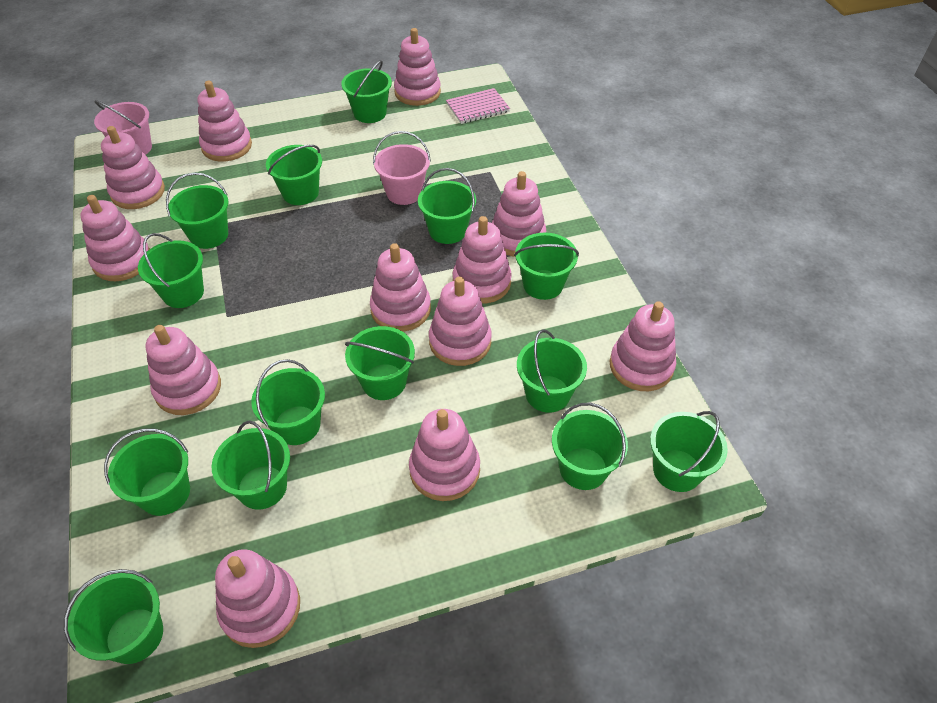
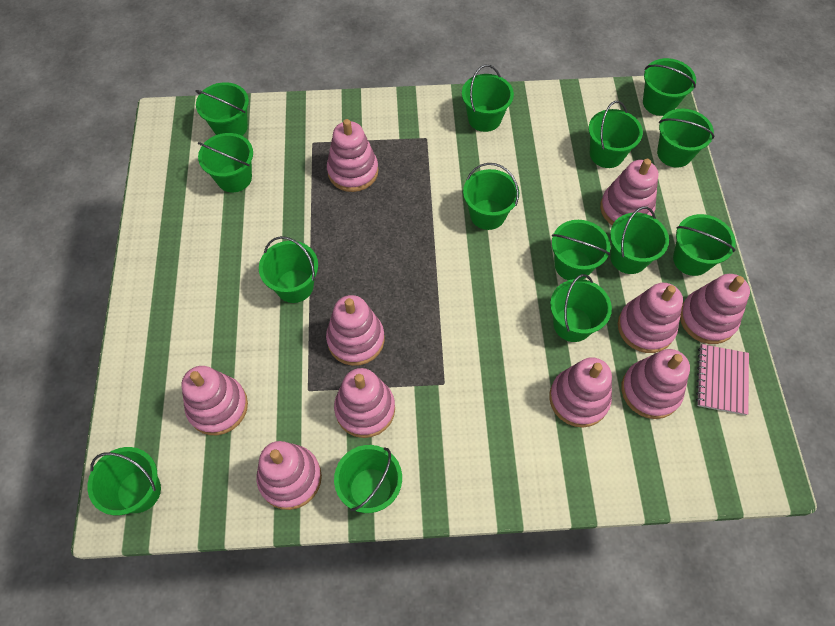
pink bucket: [94,100,152,155] [373,131,431,205] = 2 -> none = 0
pink stacking toy: [80,195,150,281] [101,126,165,209] [145,325,221,415] [198,81,252,162] [215,549,300,648] [370,243,431,332] [394,28,441,106] [409,409,480,501] [429,277,492,366] [453,216,512,304] [492,171,546,257] [610,301,676,391] = 12 -> [182,366,248,435] [257,441,322,510] [326,295,385,366] [327,119,378,192] [334,368,395,438] [549,357,612,427] [600,159,658,225] [618,283,683,353] [621,349,690,419] [680,274,750,344] = 10

